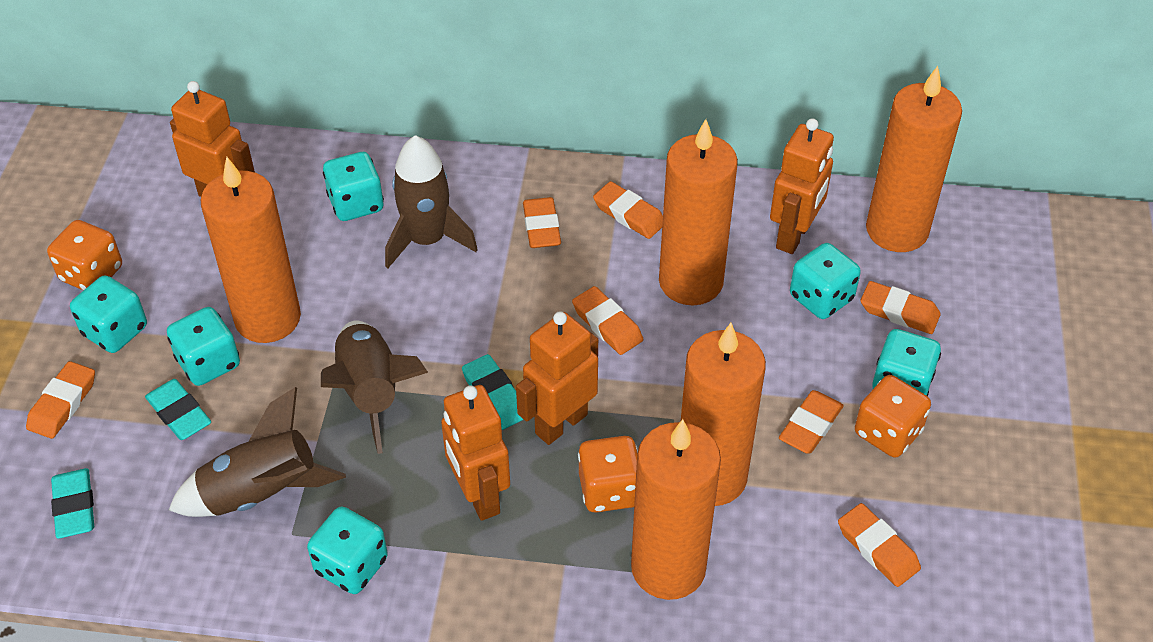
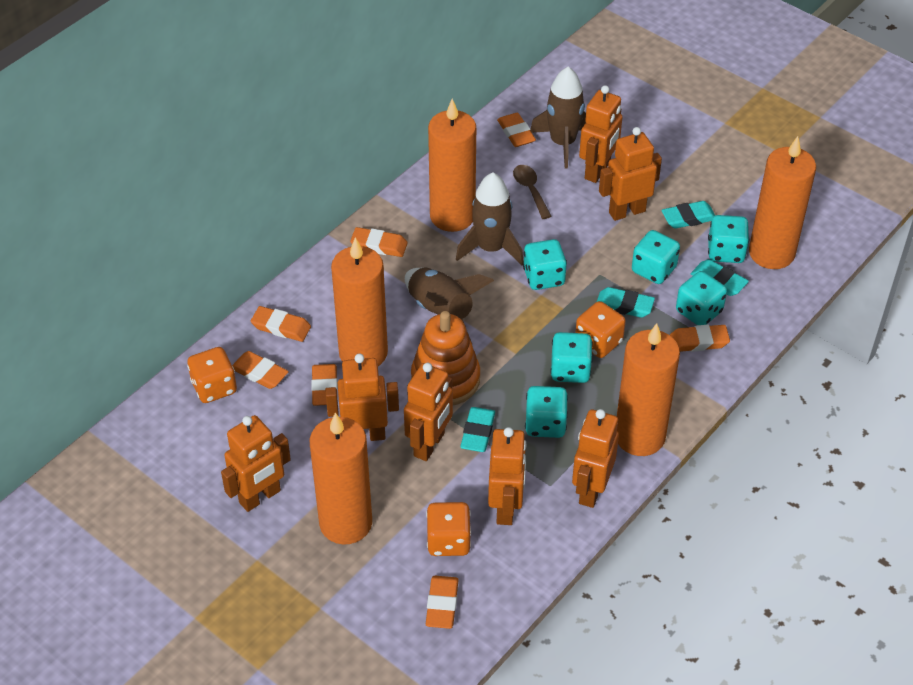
brown spoon: none = 0 -> [513,165,552,219] = 1
orange robot: [170,81,255,197] [441,385,510,521] [516,311,598,445] [770,118,834,254] = 4 -> [221,415,291,512] [325,354,399,441] [404,363,453,461] [488,427,527,525] [572,409,619,508] [579,85,622,183] [599,127,662,221] = 7
orange stacking toy: none = 0 -> [411,311,480,405] = 1
turquoise eraser: [51,468,94,539] [145,379,211,440] [462,354,524,430] = 3 -> [460,407,495,452] [597,287,655,318] [662,201,715,229] [691,259,749,296] = 4

